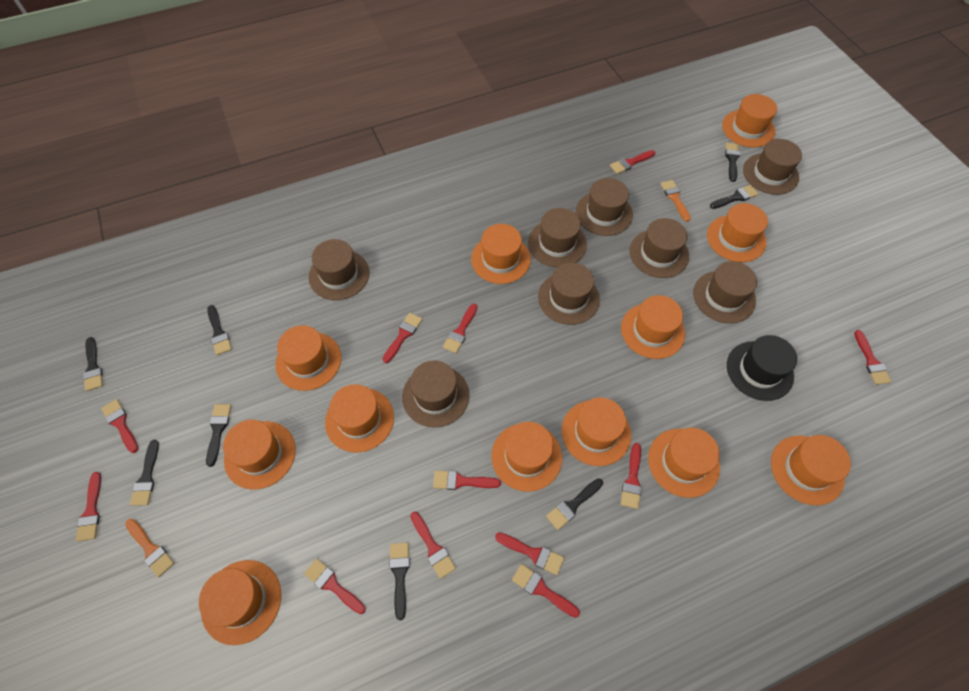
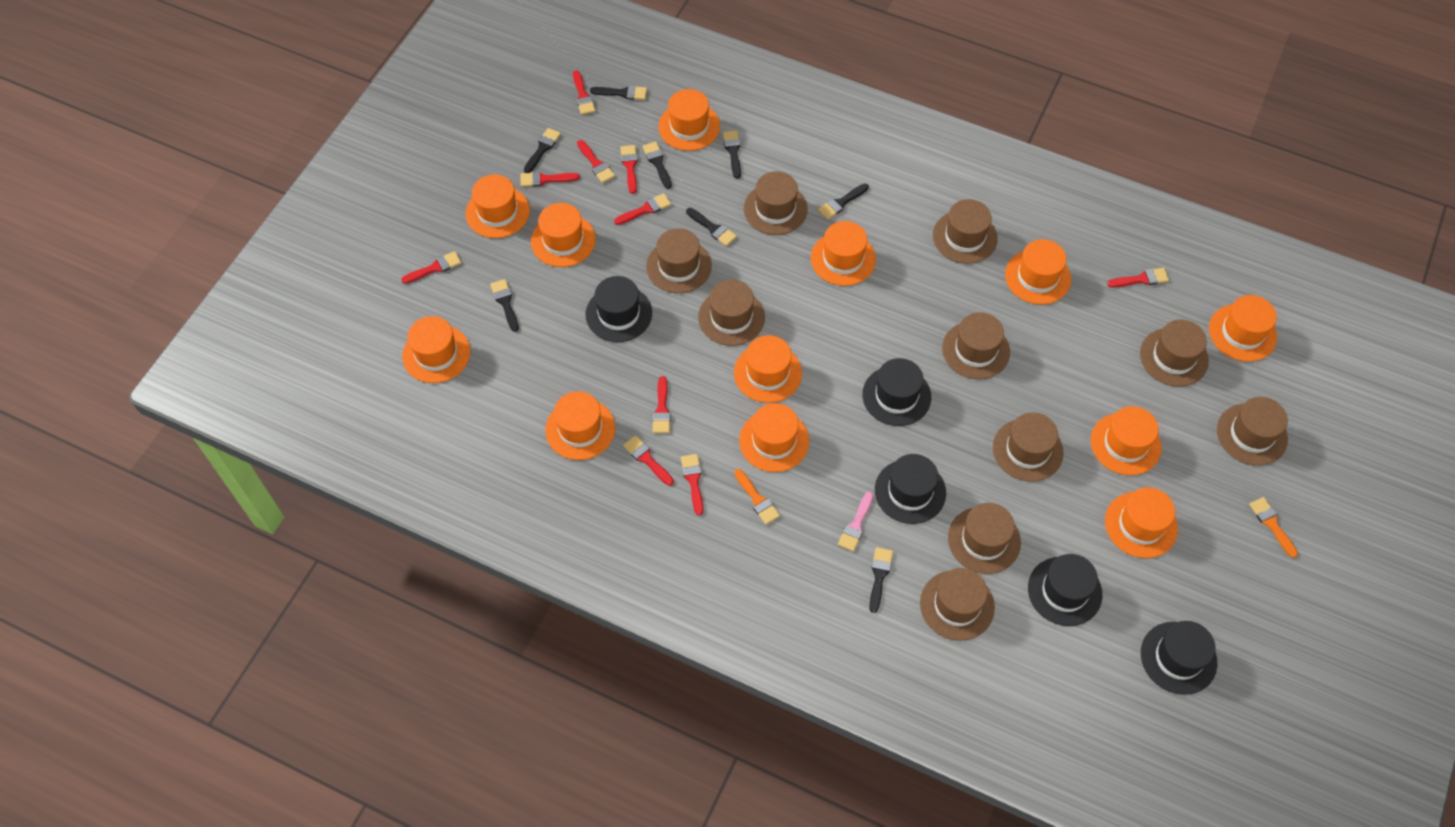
black hat: [727,335,797,401] = 1 -> [586,276,652,342] [862,358,931,426] [875,454,946,524] [1028,554,1102,626] [1141,621,1217,695] = 5
brown hat: [308,239,369,300] [402,360,469,427] [528,208,587,267] [538,263,600,325] [576,178,633,236] [629,218,689,278] [693,261,757,323] [743,139,802,195] = 8 -> [646,228,712,293] [698,280,765,346] [744,171,808,235] [920,568,995,641] [933,199,998,264] [942,312,1010,379] [948,503,1021,574] [993,412,1064,482] [1140,319,1209,387] [1217,397,1288,466] = 10
pink brush: none = 0 -> [838,491,873,552] = 1
red brush: [76,472,101,541] [101,399,138,453] [304,558,366,614] [383,313,422,363] [410,512,456,579] [433,471,501,490] [443,304,477,353] [495,533,564,575] [512,564,580,618] [610,150,655,174] [621,443,642,509] [854,330,891,385] = 12 -> [401,251,461,284] [520,171,580,187] [573,70,595,115] [577,140,615,183] [614,193,671,225] [620,145,638,194] [623,435,674,486] [653,376,671,433] [681,454,703,516] [1107,268,1169,288] = 10

